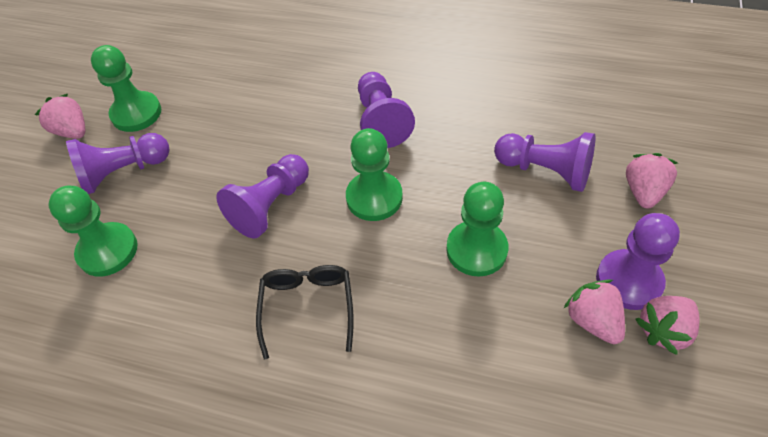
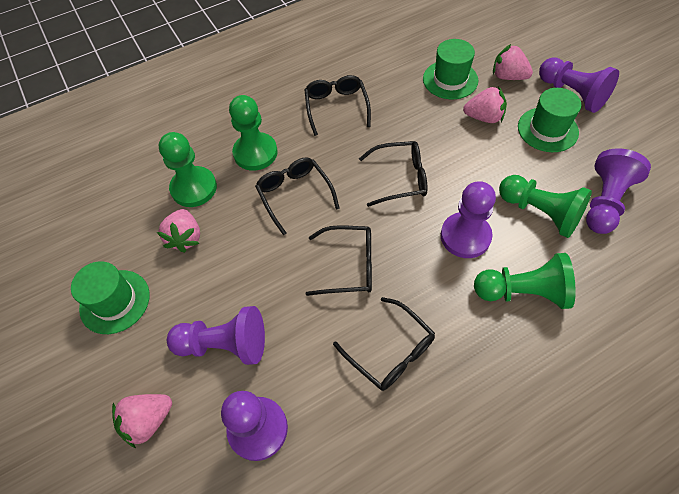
black glasses: [256,265,354,360] = 1 -> [255,157,340,235] [305,75,371,136] [306,225,372,296] [333,297,435,391] [359,141,427,207] = 5
green hat: none = 0 -> [71,261,150,334] [423,39,478,99] [518,88,581,152] = 3

